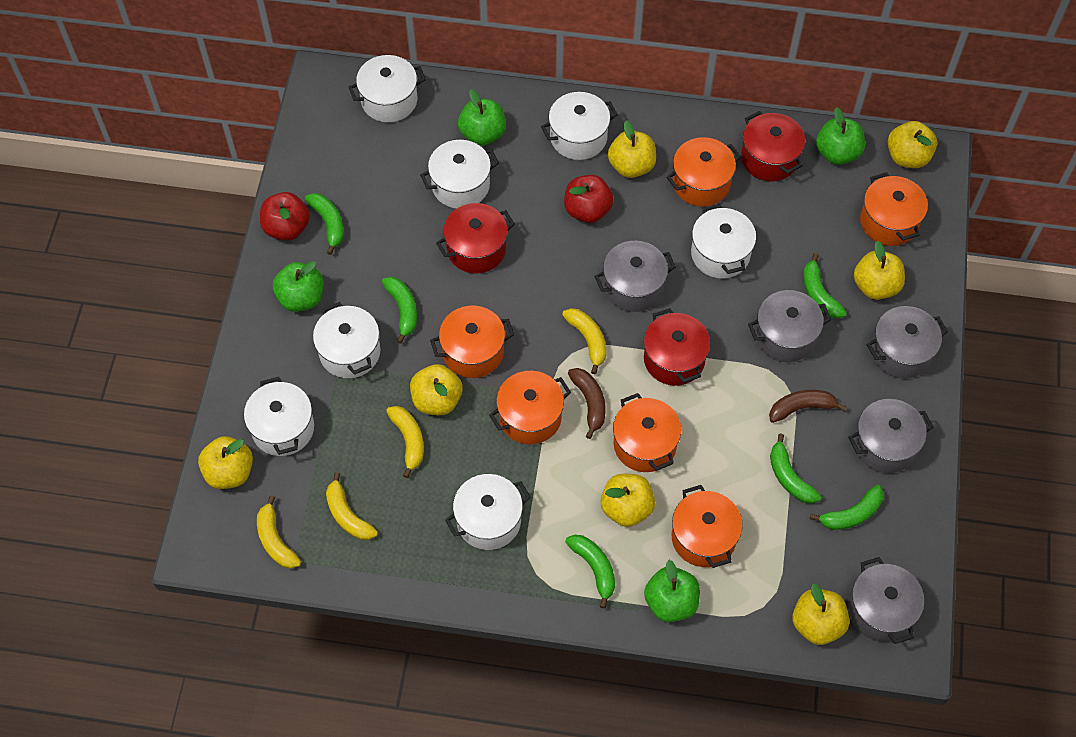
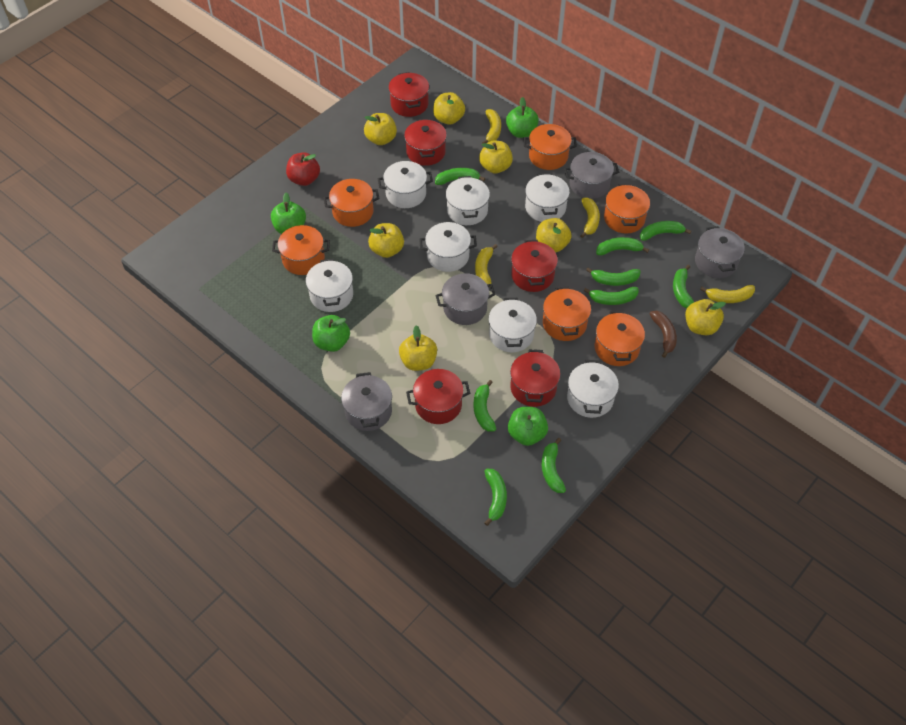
brown banana: [568,368,606,439] [769,390,847,423] = 2 -> [649,311,677,358] = 1
green banana: [305,193,344,255] [382,277,417,344] [565,535,615,608] [770,433,821,504] [803,253,847,319] [810,485,884,530] = 6 -> [435,168,485,185] [473,380,496,432] [484,469,507,526] [542,438,566,493] [584,287,639,305] [586,268,640,286] [596,237,649,255] [640,221,691,241] [673,265,694,308] = 9
grey pot: [594,241,676,312] [748,290,831,362] [848,399,933,473] [848,557,924,644] [866,306,948,379] = 5 -> [341,372,392,431] [435,273,496,325] [564,152,619,199] [695,226,745,278] = 4
red apple: [260,192,310,241] [564,175,614,223] = 2 -> [286,152,320,186] = 1
red pot: [436,203,515,274] [644,308,710,386] [741,111,805,182] = 3 -> [388,72,429,117] [404,119,447,166] [406,369,470,424] [510,349,560,407] [511,240,558,292] = 5

